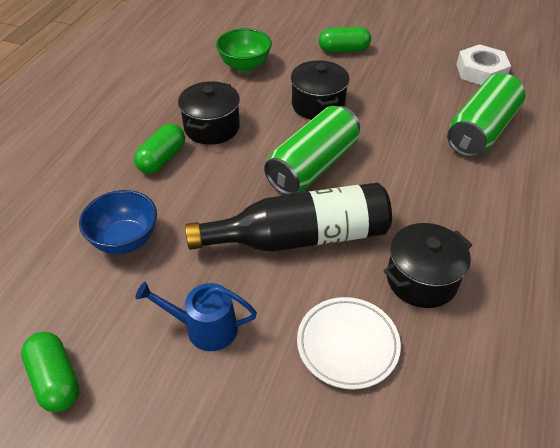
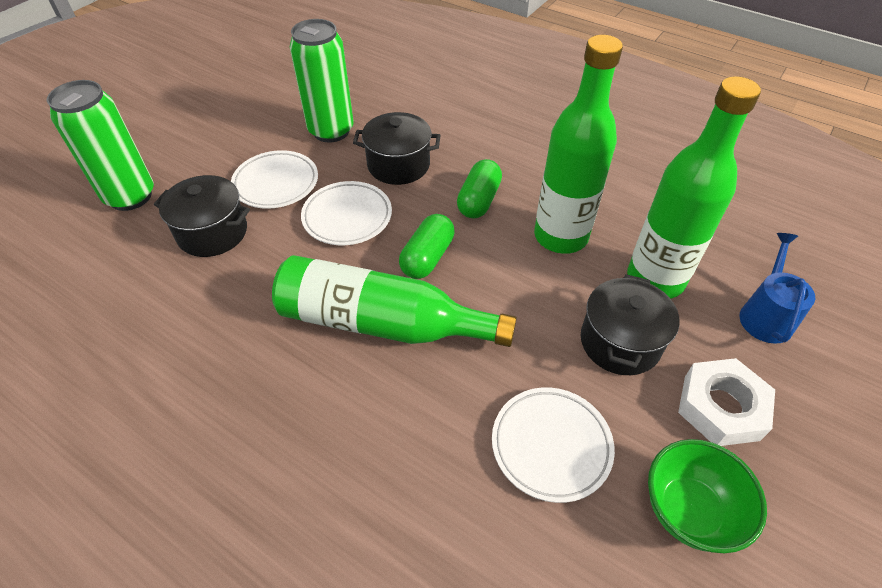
black bottle: [185,182,392,252] = 1 -> none = 0
blue bowl: [79,190,157,254] = 1 -> none = 0
green bottle: none = 0 -> [272,255,517,347] [534,35,623,254] [627,76,761,299] = 3
green capsule: [21,332,80,412] [134,124,185,174] [319,27,371,53] = 3 -> [399,214,455,279] [457,159,502,218] = 2
white plate: [297,297,401,390] = 1 -> [231,150,318,209] [301,181,392,245] [492,387,615,503] = 3

